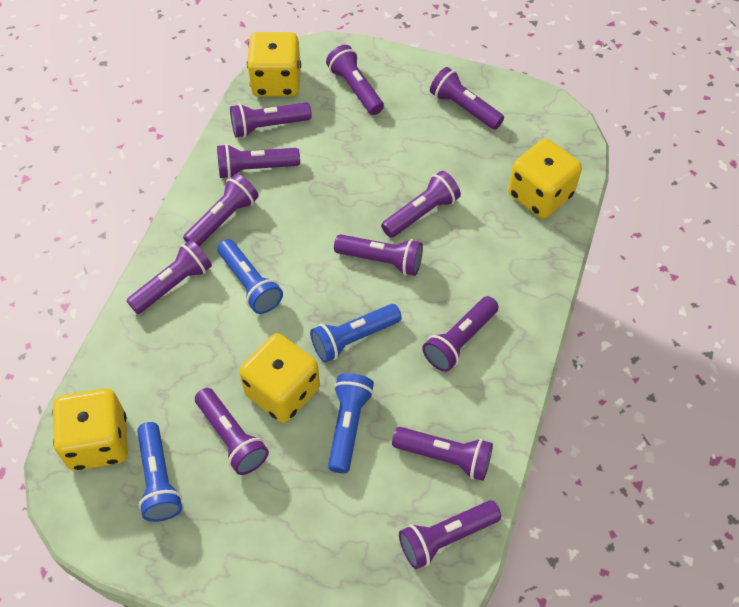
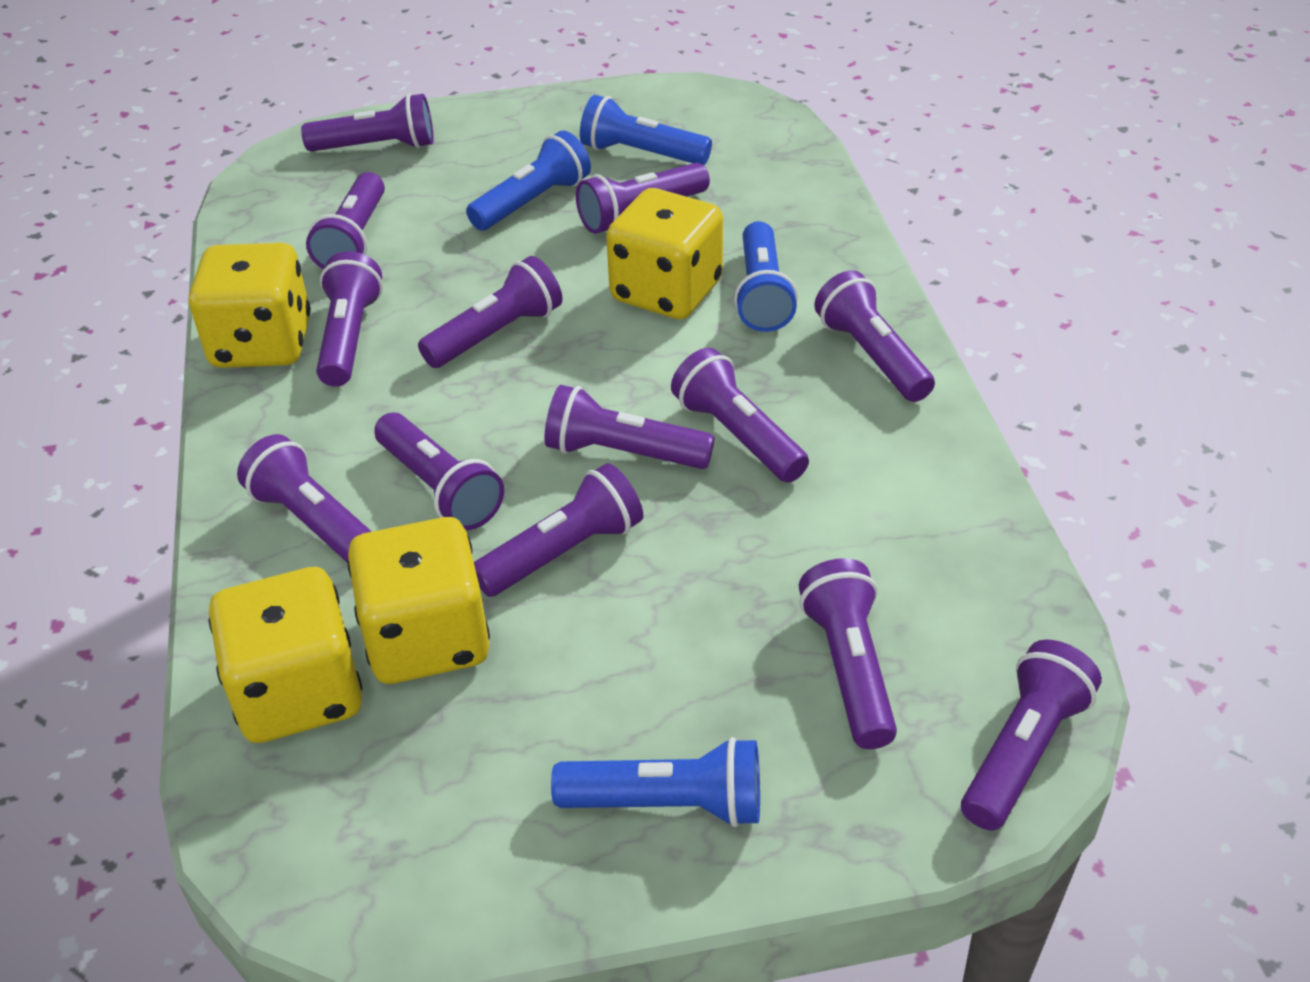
purple flashlight: [126,240,212,314] [183,174,258,247] [195,388,269,475] [217,144,300,179] [230,102,312,138] [326,45,384,115] [334,234,423,276] [381,171,461,238] [392,427,493,481] [399,500,501,569] [422,296,499,372] [430,67,504,130] = 12 -> [237,434,372,562] [301,94,434,152] [306,172,385,269] [316,251,383,387] [374,413,504,530] [418,256,562,368] [474,463,643,597] [544,385,715,469] [576,163,710,234] [671,348,809,483] [799,558,897,749] [815,270,935,402] [961,640,1102,831] = 13

